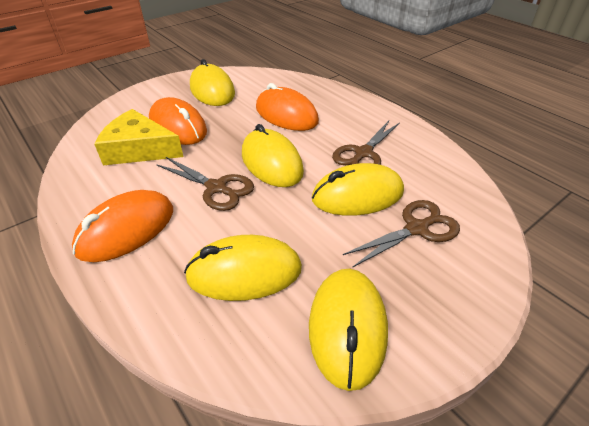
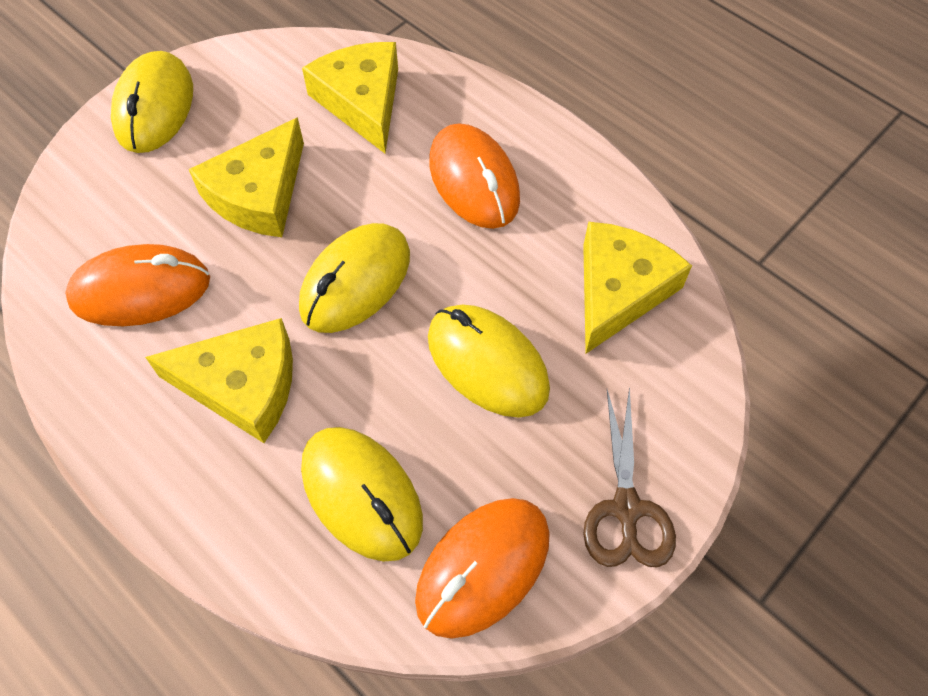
brown scissors: [156,157,254,211] [332,121,400,165] [343,200,460,268] = 3 -> [583,387,676,567] = 1
yellow cheese: [94,109,184,165] = 1 -> [145,318,293,443] [189,117,304,237] [302,42,398,153] [583,222,692,353] = 4
yellow mouse: [184,235,302,301] [190,59,235,106] [242,124,304,187] [309,269,388,391] [312,163,404,216] = 5 -> [111,51,193,153] [299,223,410,333] [301,427,423,562] [428,304,550,418] = 4

